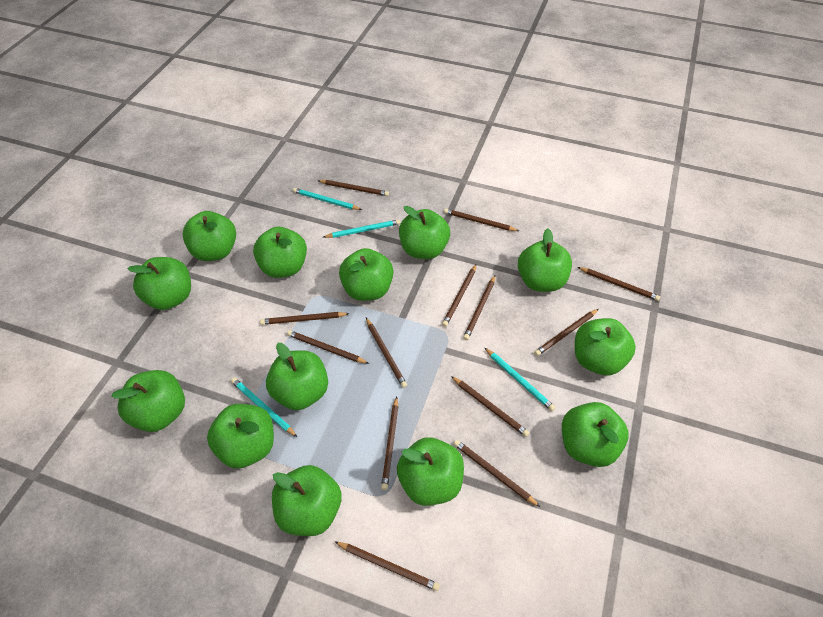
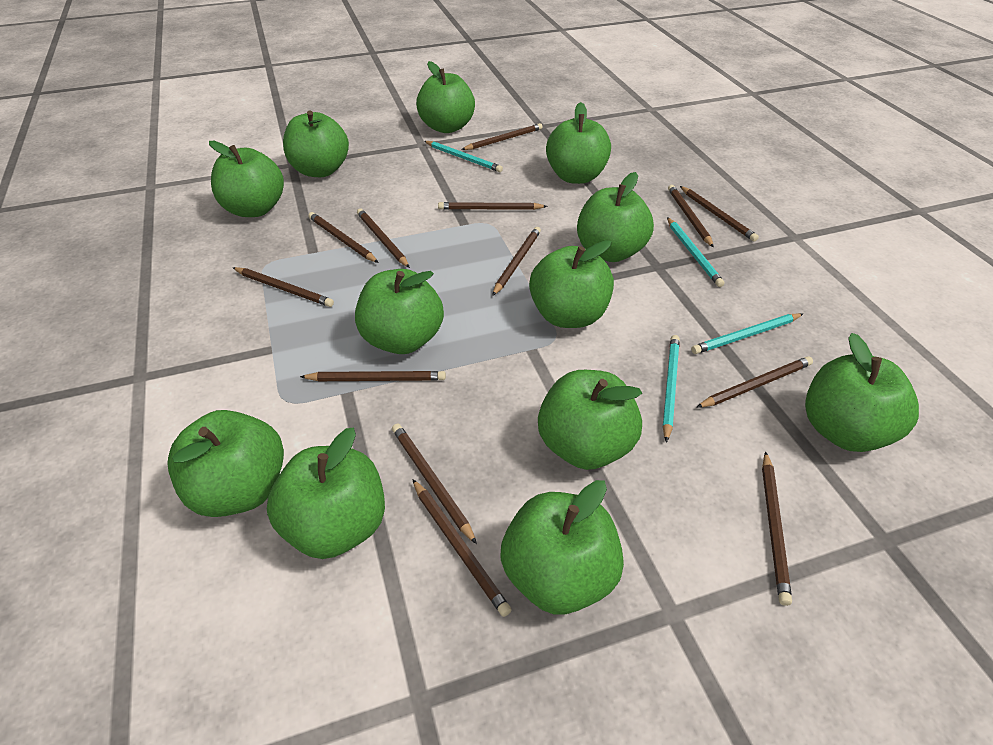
green apple: [111,370,185,432] [128,257,191,310] [182,211,236,261] [207,404,274,468] [253,227,307,278] [266,343,328,410] [272,465,342,536] [339,248,394,301] [397,437,464,506] [399,206,450,259] [518,228,572,292] [562,402,629,467] [575,318,636,375] = 13 -> [167,410,284,517] [209,141,284,217] [267,428,385,559] [283,111,349,177] [355,269,444,354] [416,61,475,133] [500,480,624,614] [529,240,614,328] [538,370,642,470] [546,102,611,184] [577,172,654,262] [805,333,919,452] = 12

